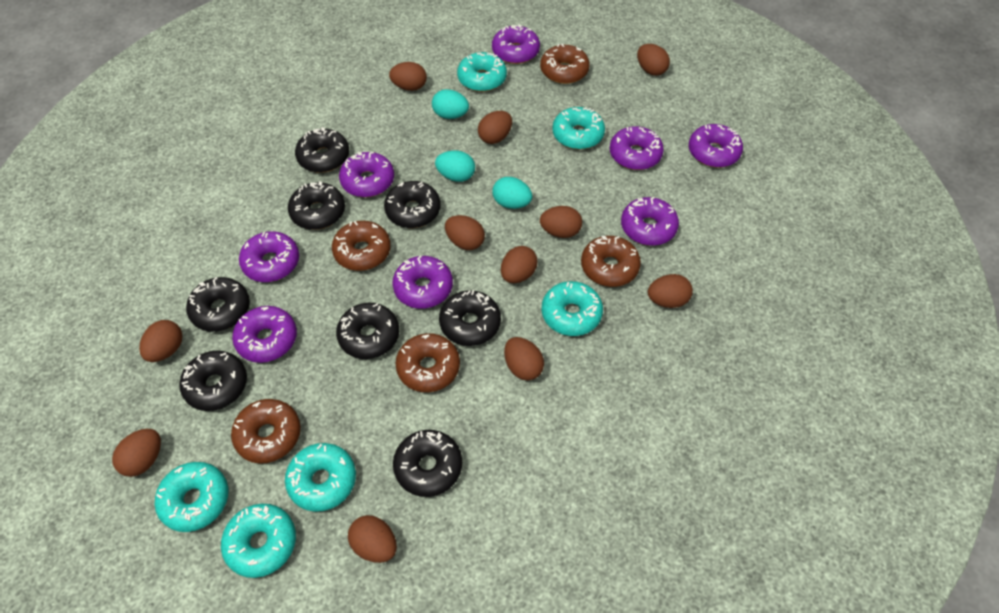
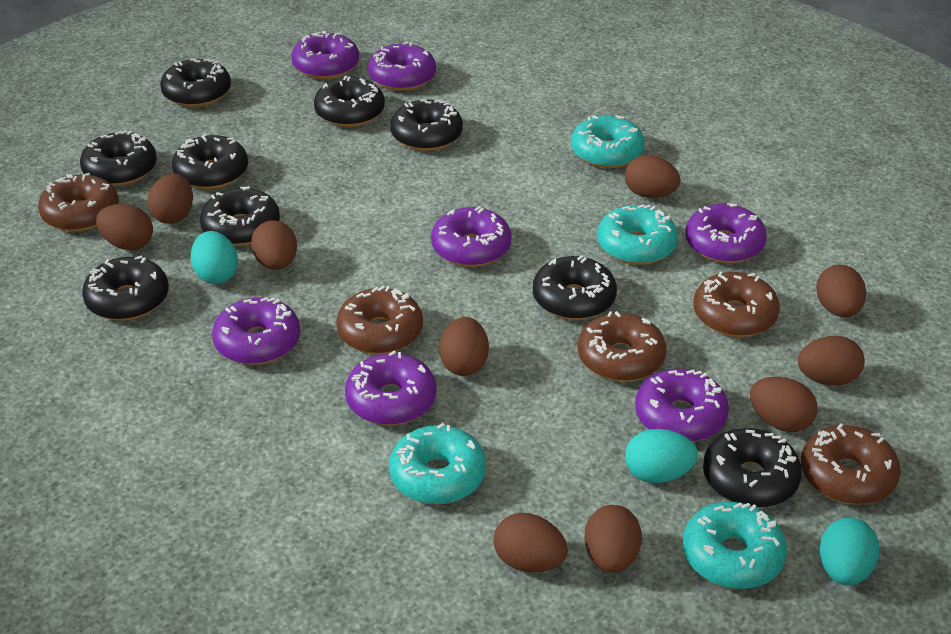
black donut: [179,350,247,411] [186,277,250,332] [288,181,345,230] [295,127,349,173] [336,303,399,359] [384,181,441,228] [393,430,462,497] [439,290,501,346] = 8 -> [80,130,157,186] [82,255,169,321] [160,59,231,107] [172,134,248,189] [200,186,280,246] [314,76,385,127] [390,100,463,151] [533,255,617,320] [703,428,802,508] = 9
brown egg: [112,429,161,477] [139,320,182,362] [348,515,397,563] [389,62,427,91] [445,215,485,250] [478,111,512,144] [501,246,538,283] [504,337,544,381] [540,206,582,238] [637,44,670,76] [648,274,693,308] = 11 -> [96,204,153,250] [147,173,193,224] [251,220,297,270] [439,317,489,376] [494,513,568,573] [585,505,642,573] [625,155,680,198] [750,377,817,432] [798,336,865,386] [816,265,866,317] = 10
purple donut: [232,306,297,363] [239,231,299,282] [339,152,394,197] [392,255,453,309] [492,24,540,64] [610,126,664,170] [621,197,679,246] [689,124,743,168] = 8 -> [212,297,300,365] [292,31,359,79] [345,351,436,425] [368,42,436,91] [431,206,512,267] [635,369,729,442] [685,203,767,263] = 7
turquoise donut: [155,462,228,532] [221,504,296,578] [285,443,356,512] [457,52,507,92] [542,281,603,336] [552,107,605,149] = 6 -> [389,423,486,504] [571,115,645,168] [597,204,678,265] [683,502,787,589] = 4

